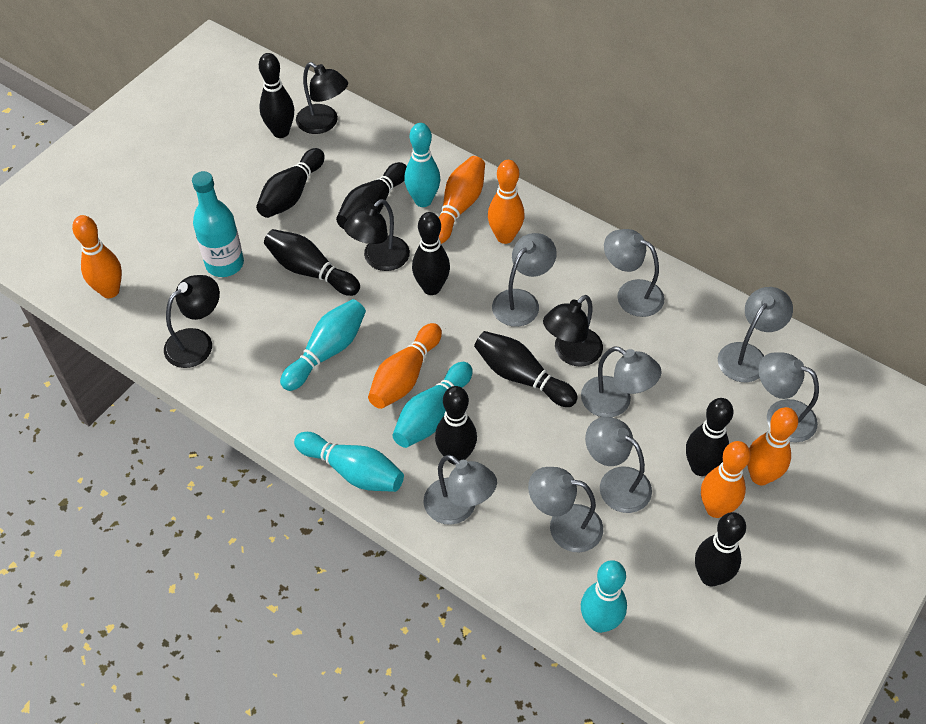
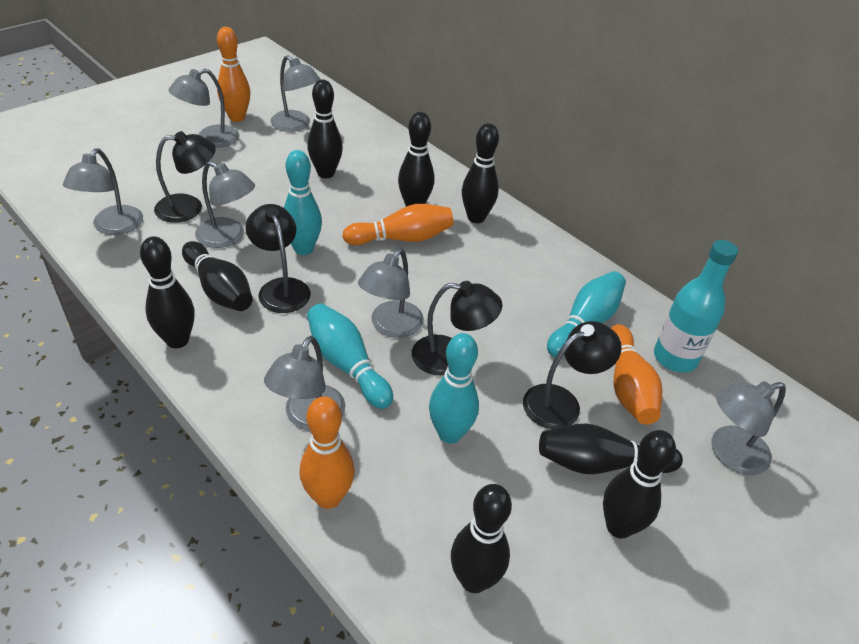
black bowling pin: [256,148,325,218] [259,53,294,138] [264,229,360,296] [336,162,407,229] [412,212,450,295] [435,386,477,465] [474,331,578,407] [686,398,733,476] [695,512,746,587] = 9 -> [140,236,194,348] [182,241,253,311] [307,79,343,178] [398,112,434,207] [451,484,512,593] [462,123,499,223] [539,424,683,474] [603,430,676,539] = 8
grey lamp: [423,455,497,525] [492,233,557,327] [528,467,603,552] [581,346,661,417] [585,417,652,513] [604,229,664,317] [718,287,793,382] [758,352,819,442] = 8 -> [63,148,143,235] [169,69,240,148] [195,161,255,248] [264,336,345,431] [271,55,321,132] [358,248,424,338] [711,381,786,475] = 7
orange bowling pin: [72,215,122,298] [368,323,442,409] [439,156,485,244] [488,160,525,244] [701,441,751,518] [747,407,798,485] = 6 -> [217,27,250,122] [299,396,355,509] [342,204,453,245] [611,324,663,425] = 4
turquoise bowling pin: [280,299,366,391] [294,432,404,492] [392,362,473,448] [404,123,440,207] [581,560,627,633] = 5 -> [284,150,322,255] [307,303,393,409] [429,333,479,444] [547,271,626,357] = 4

